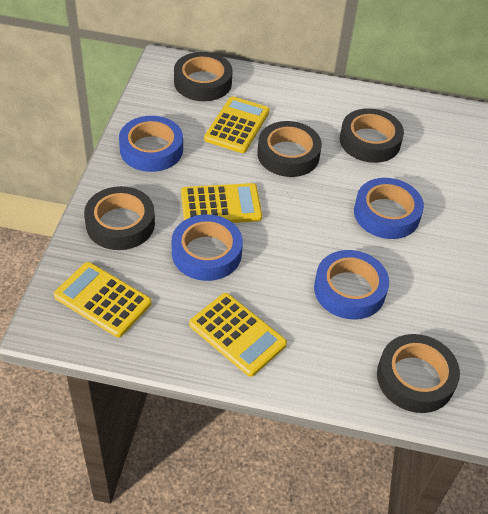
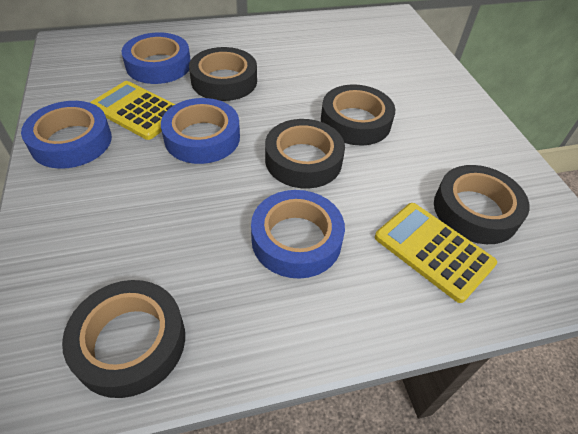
yellow calculator: [54,262,152,337] [181,183,262,223] [189,293,287,377] [204,96,270,153] = 4 -> [90,81,175,140] [375,203,497,303] = 2

